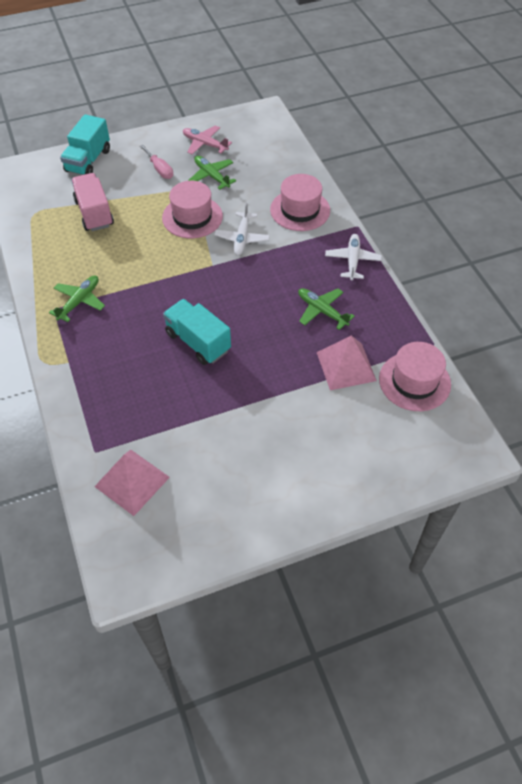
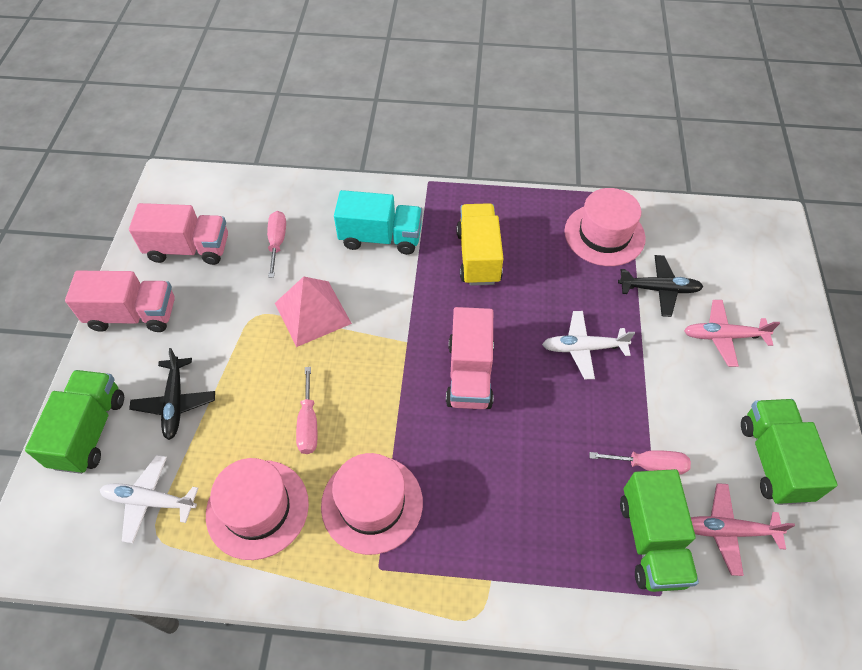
black plane: none = 0 -> [129,348,215,440] [618,255,703,317] = 2
green plane: [49,276,105,322] [188,156,236,190] [298,288,355,330] = 3 -> none = 0
green truck: none = 0 -> [25,370,124,474] [620,469,699,592] [741,399,837,505] = 3
pink plane: [183,125,232,155] = 1 -> [684,300,780,367] [691,483,795,576] = 2
pink pyramid: [94,450,170,516] [317,335,377,390] = 2 -> [275,276,352,347] = 1
pink screwdriver: [140,145,173,179] = 1 -> [267,211,286,278] [296,367,317,454] [589,450,691,475] = 3
pink truck: [71,173,114,231] = 1 -> [65,271,175,332] [129,203,228,265] [446,307,494,409] = 3
turquoise truck: [60,114,110,175] [163,299,231,365] = 2 -> [334,190,422,255] = 1
yellow truck: none = 0 -> [456,203,503,286] = 1

